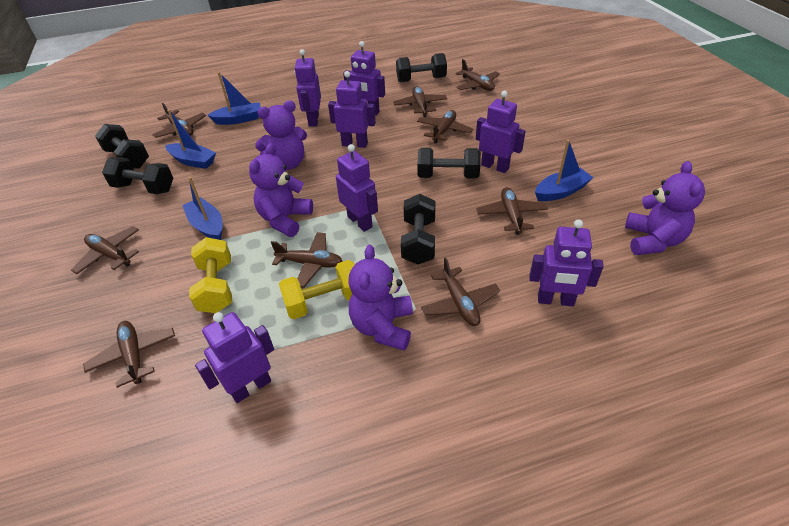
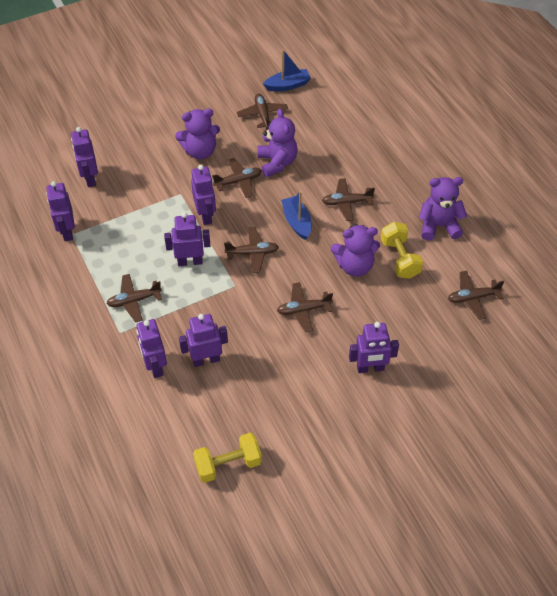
black dumbbell: [95,124,149,169] [102,157,173,194] [396,53,447,82] [401,194,435,265] [418,148,481,179] = 5 -> none = 0
blue boat: [165,109,216,169] [182,177,223,240] [207,72,261,125] [535,140,593,201] = 4 -> [263,49,311,91] [281,191,311,240] = 2
brown plane: [71,226,139,274] [83,321,175,388] [152,103,206,138] [271,232,343,288] [393,86,447,117] [417,110,473,143] [421,257,500,326] [455,59,500,91] [476,187,548,235] = 9 -> [106,274,162,323] [212,158,262,198] [224,227,279,273] [237,94,288,130] [277,282,333,332] [322,178,375,221] [448,271,504,320] = 7

